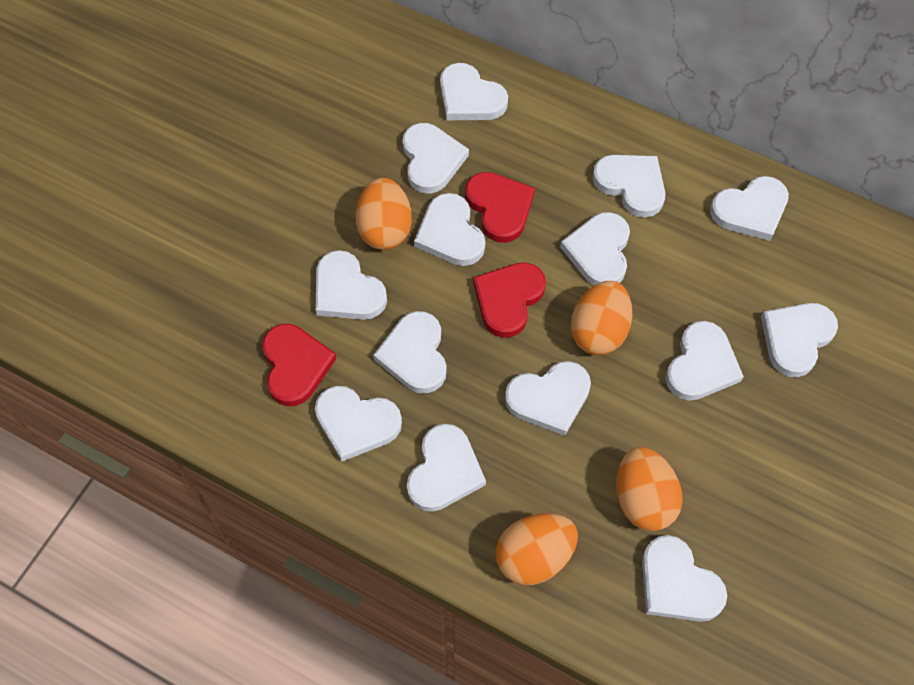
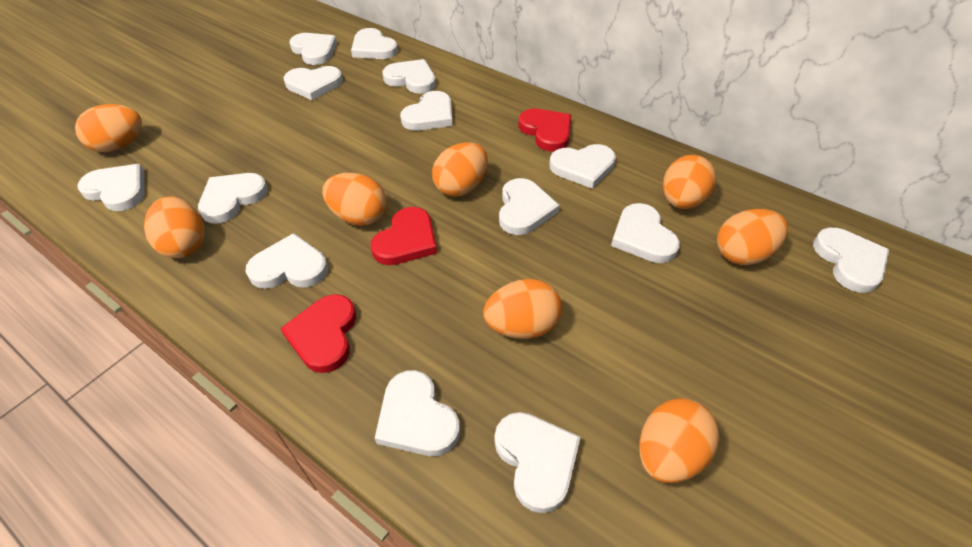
orange egg: [355,178,412,250] [495,513,578,585] [570,281,632,355] [616,447,683,531] = 4 -> [75,104,142,152] [144,197,205,258] [322,173,387,226] [432,142,488,197] [483,279,562,339] [639,398,719,483] [663,155,716,209] [717,209,788,265] = 8

